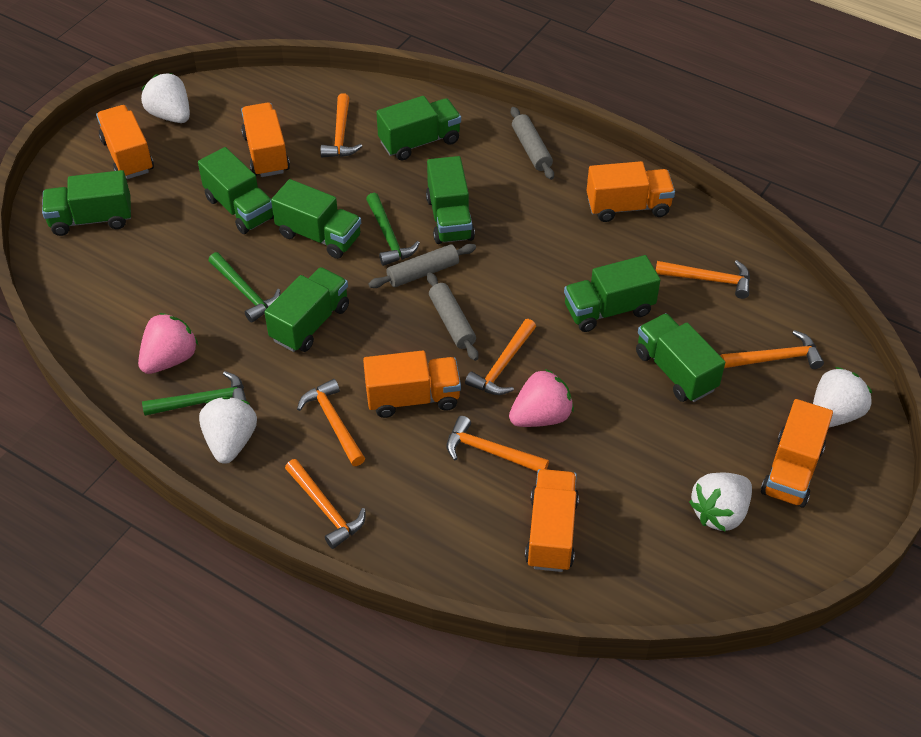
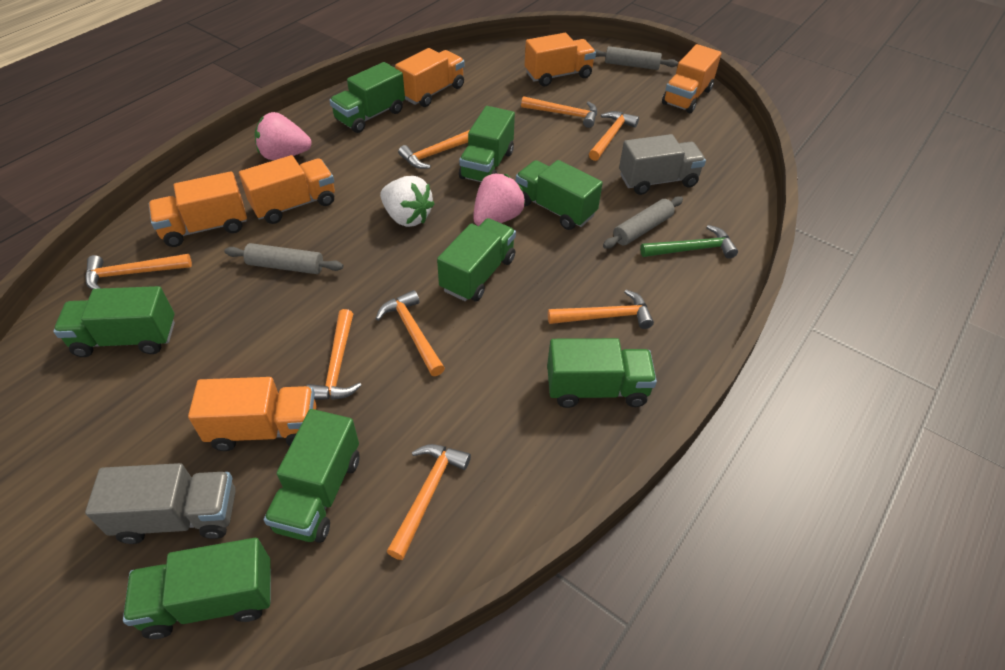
green hammer: [142,371,247,416] [209,252,280,323] [366,193,420,266] = 3 -> [640,225,738,259] = 1
grey truck: none = 0 -> [85,463,236,544] [619,134,706,195] = 2
orange hammer: [285,459,366,549] [297,379,365,466] [320,93,362,157] [447,416,549,472] [465,319,536,395] [656,260,750,299] [721,330,824,369] = 7 -> [85,254,192,289] [307,309,362,400] [376,290,445,376] [386,444,471,560] [398,130,470,169] [521,96,597,128] [548,290,654,329] [589,111,639,161] = 8
white strawberry: [141,73,190,123] [199,397,257,464] [689,473,752,532] [813,367,872,427] = 4 -> [380,176,434,227] = 1

